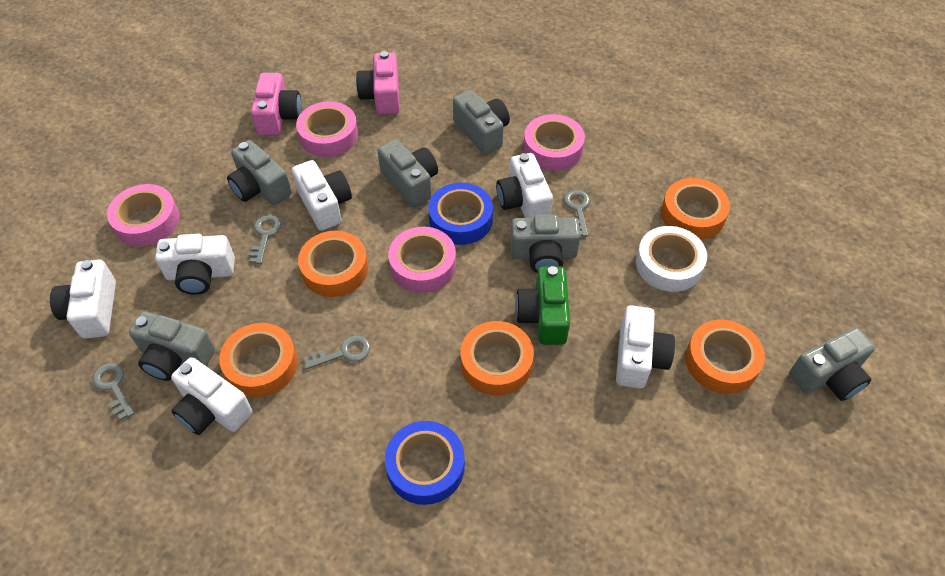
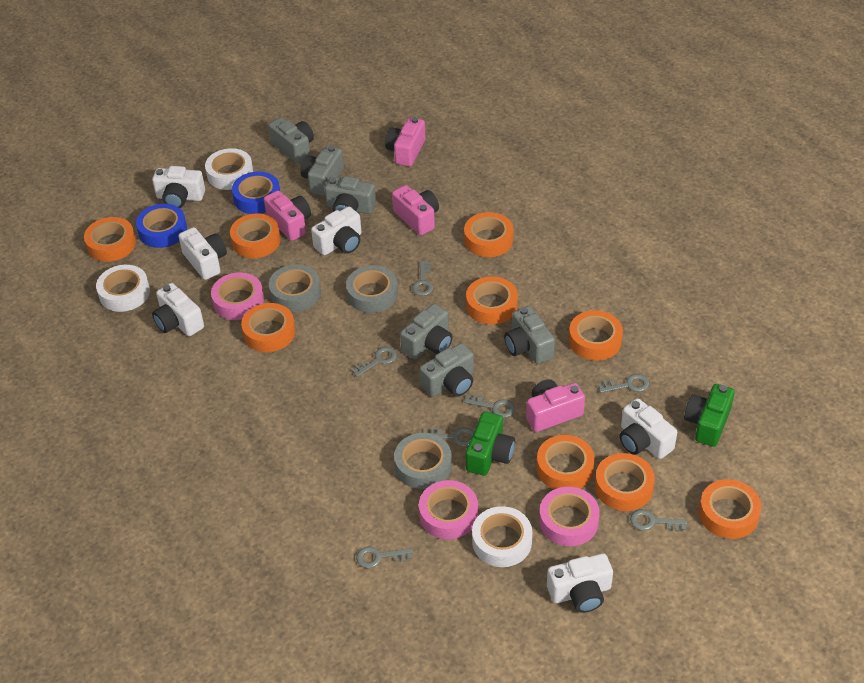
green camera: [515,266,570,345] = 1 -> [466,411,515,476] [684,384,735,447] = 2
grey key: [92,363,134,420] [249,215,281,264] [303,335,371,369] [564,190,590,237] = 4 -> [352,347,397,377] [356,546,413,568] [412,261,433,296] [425,427,474,446] [464,394,515,418] [598,374,649,393] [630,509,687,531] = 7
grey tape: none = 0 -> [269,264,321,312] [346,265,398,313] [394,433,452,489] = 3
orange tape: [219,323,298,397] [298,231,368,297] [461,321,534,395] [661,178,730,240] [685,320,765,394] = 5 -> [84,217,136,262] [230,213,281,258] [241,303,295,352] [464,212,513,257] [466,276,518,325] [536,435,595,489] [569,310,623,361] [595,453,655,511] [699,479,762,539] = 9
pink camera: [251,73,302,136] [356,51,400,115] = 2 -> [264,190,311,241] [385,117,425,167] [392,185,439,235] [526,379,585,432] = 4
pink tape: [107,184,180,246] [296,101,358,157] [388,227,456,293] [523,114,585,171] = 4 -> [211,272,264,320] [419,480,478,540] [539,487,600,546] = 3
white tape: [636,226,707,292] = 1 -> [96,265,150,312] [205,148,253,190] [472,506,532,567] = 3

